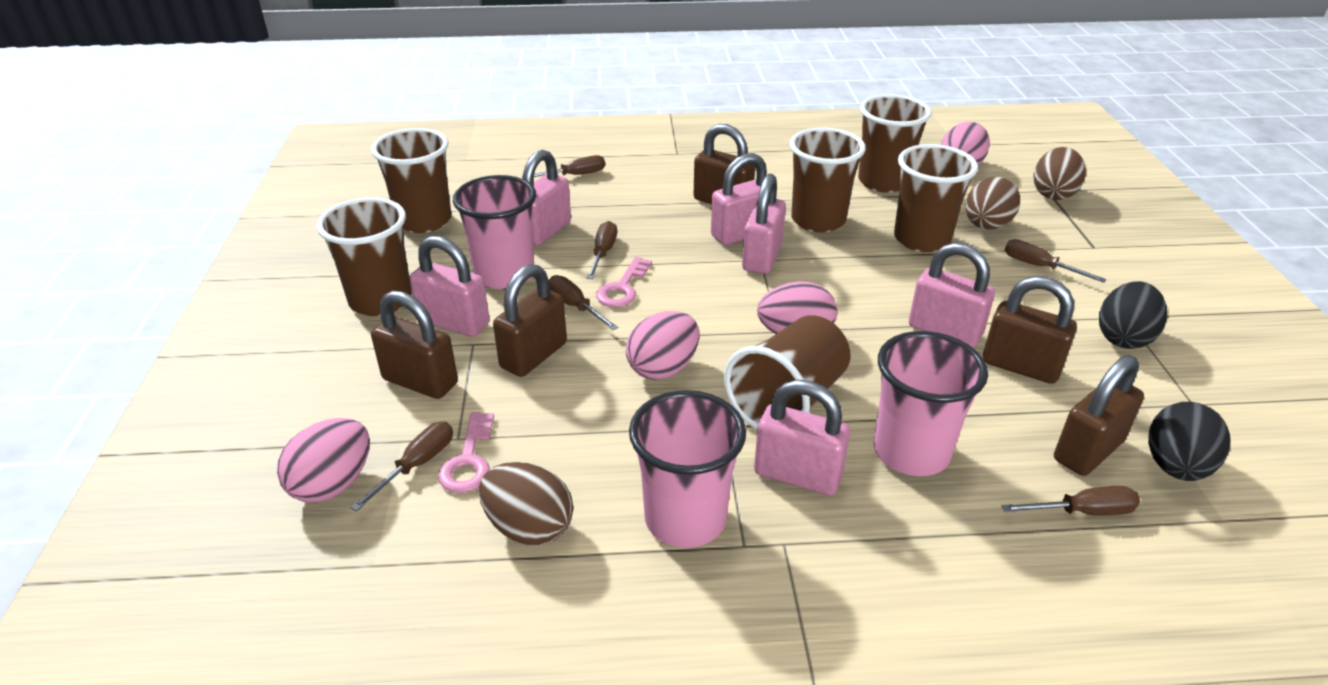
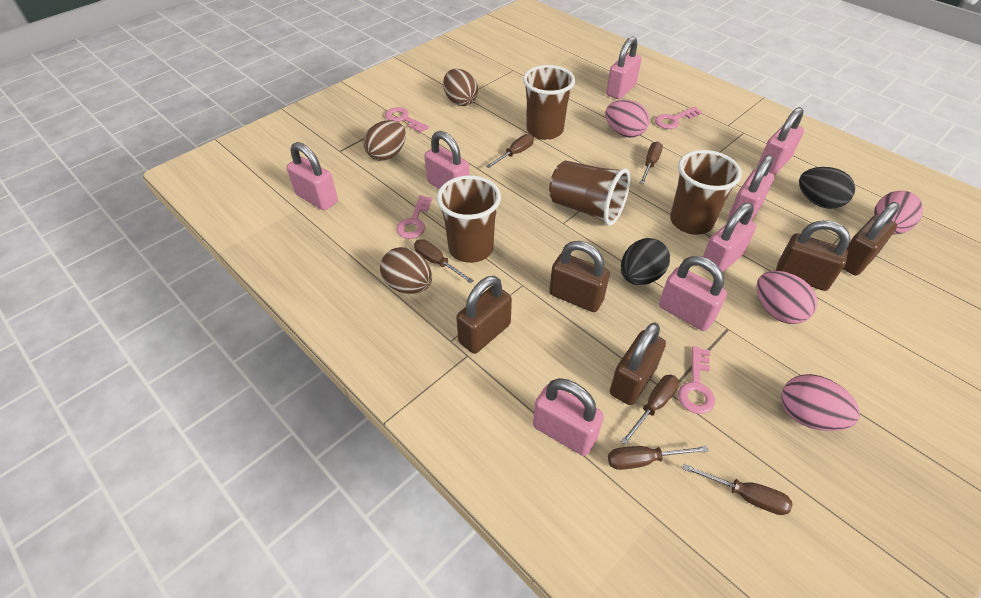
brown cup: [317,197,412,316] [371,128,451,233] [724,315,850,429] [790,127,866,232] [858,94,932,193] [894,144,978,252] = 6 -> [437,175,501,263] [523,65,575,140] [549,161,630,226] [670,150,742,235] = 4
pink cup: [453,175,536,290] [629,390,746,548] [874,331,988,476] = 3 -> none = 0
pink key: [438,412,494,493] [596,257,652,307] = 2 -> [385,107,429,133] [396,195,432,239] [655,107,702,129] [678,346,715,414] = 4
pink padlock: [410,236,490,337] [523,150,571,246] [711,153,767,245] [742,174,786,274] [754,380,850,496] [909,243,995,347] = 6 -> [287,142,338,210] [424,131,469,189] [533,378,604,456] [606,36,642,99] [659,256,727,331] [702,203,756,273] [728,155,774,221] [757,107,804,175] = 8

